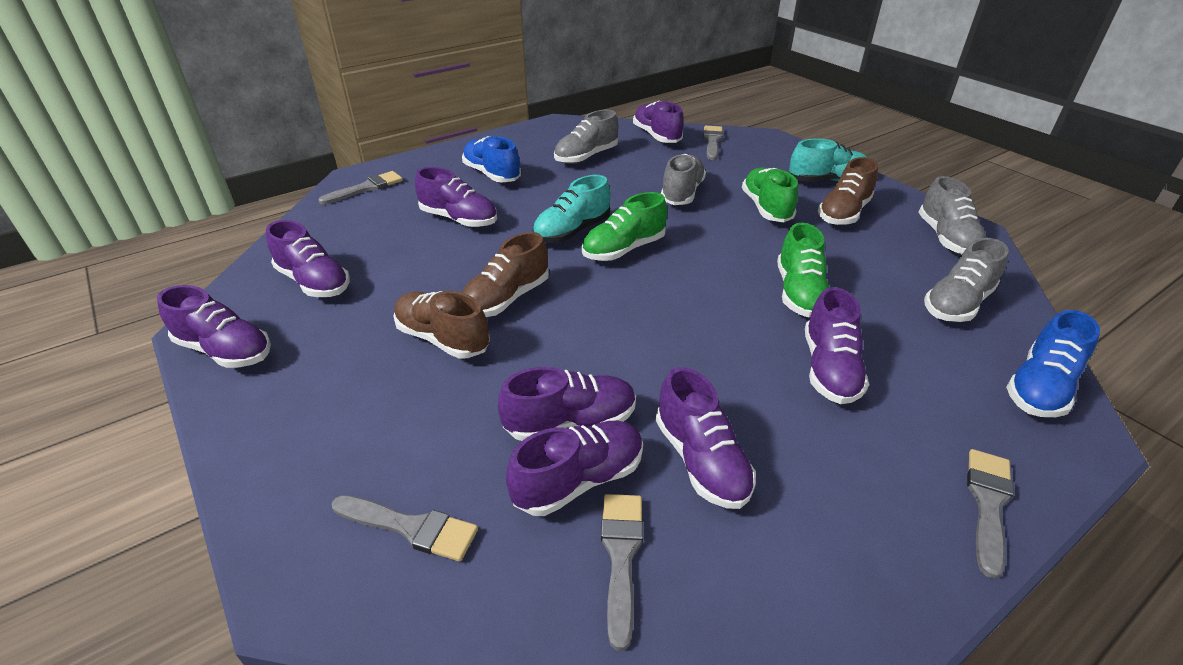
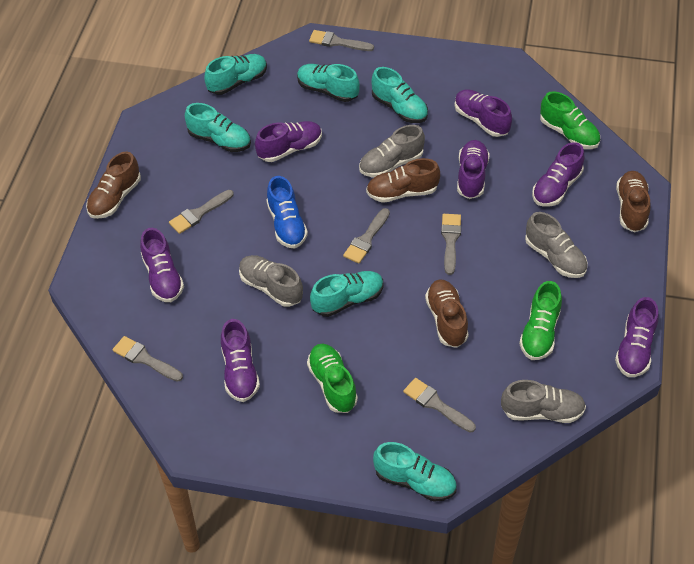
blue shoe: [462,136,521,183] [1006,310,1100,417] = 2 -> [267,176,308,248] = 1
brown shoe: [393,291,490,358] [462,232,549,317] [818,157,878,225] = 3 -> [86,152,141,219] [366,158,440,203] [425,280,469,348] [616,171,650,232] = 4
grey brush: [318,171,403,204] [332,495,478,562] [601,494,643,651] [703,126,723,160] [967,449,1014,579] = 5 -> [113,336,183,382] [169,190,234,234] [309,30,374,51] [343,208,390,264] [403,378,476,432] [441,214,461,275] = 6
purple shoe: [157,285,271,368] [266,220,350,297] [415,167,497,227] [498,367,636,441] [506,421,643,516] [633,101,684,143] [656,367,756,509] [805,287,869,404] = 8 -> [140,228,184,302] [221,319,260,402] [255,121,322,162] [454,89,512,137] [457,140,490,199] [532,142,584,207] [615,297,659,377] = 7
turquoise shoe: [532,175,610,243] [789,138,868,182] = 2 -> [185,103,251,152] [204,54,267,95] [297,64,360,102] [310,271,384,317] [371,67,428,123] [373,442,457,502] = 6

